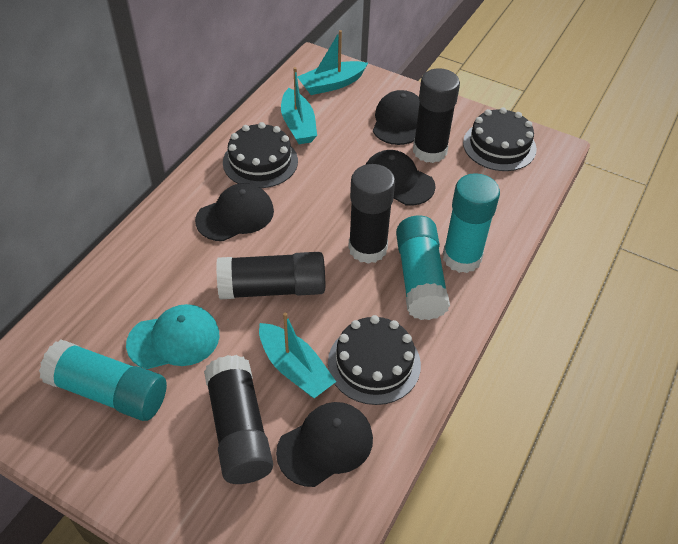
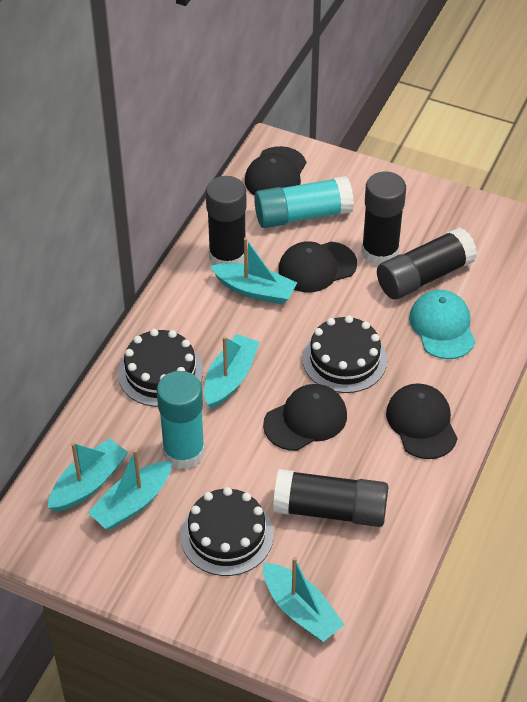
turquoise boat: [259,313,336,398] [281,67,317,144] [297,30,368,95] = 3 -> [48,438,128,512] [87,449,172,530] [204,334,260,408] [210,237,297,304] [263,557,345,642] = 5
turquoise glue stick: [39,340,167,421] [396,215,450,320] [443,173,500,273] = 3 -> [157,371,205,469] [254,176,354,228] = 2

